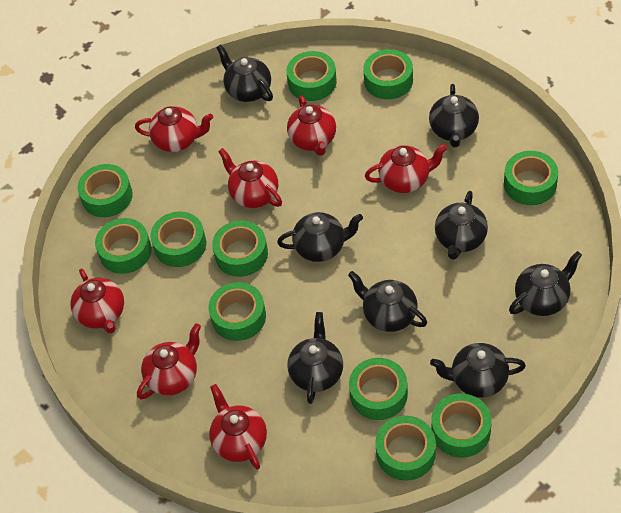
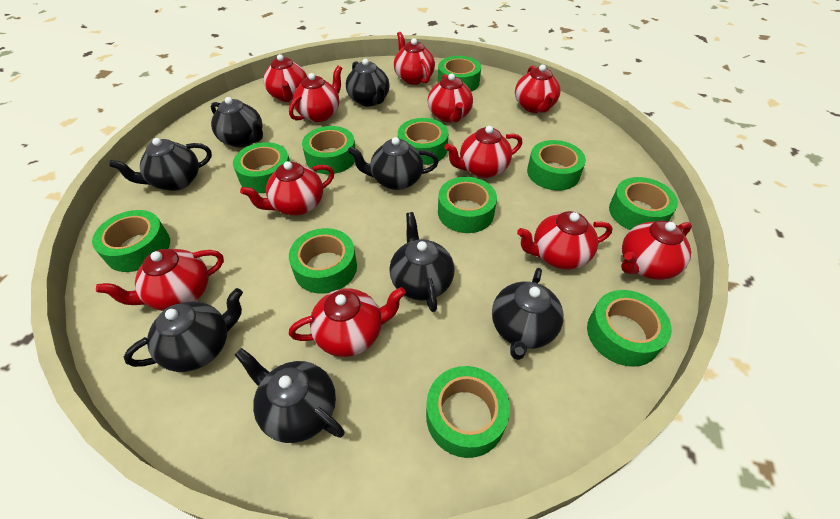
red teapot: [71,269,124,334] [135,106,213,152] [137,323,201,399] [209,384,267,470] [218,148,282,208] [287,95,336,156] [365,144,447,193] = 7 -> [96,249,224,311] [240,161,334,215] [263,54,307,102] [289,65,342,122] [289,287,406,357] [394,32,435,85] [428,73,473,123] [445,126,522,178] [515,65,560,113] [517,211,613,270] [621,220,692,280] = 11

